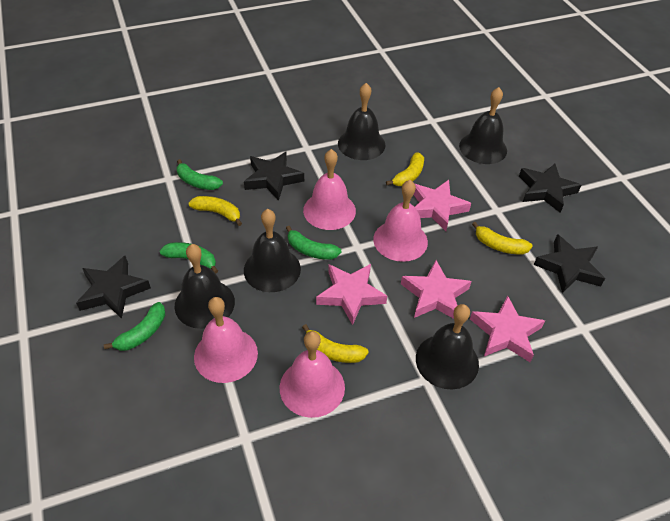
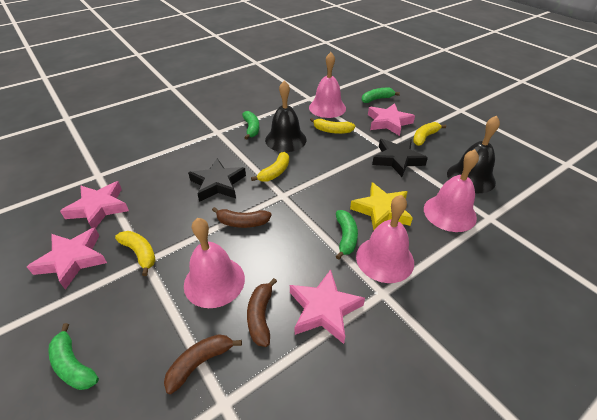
black bell: [174,244,235,329] [244,209,301,292] [338,83,386,160] [416,304,479,389] [459,87,507,164] = 5 -> [265,80,307,152] [447,115,500,193] = 2
black star: [76,256,151,319] [244,152,304,201] [519,164,581,213] [534,234,605,293] = 4 -> [188,158,246,202] [372,139,428,177] = 2
brown banana: none = 0 -> [164,334,242,394] [212,207,271,228] [247,278,277,347] = 3
yellow star: none = 0 -> [350,182,413,230] = 1

